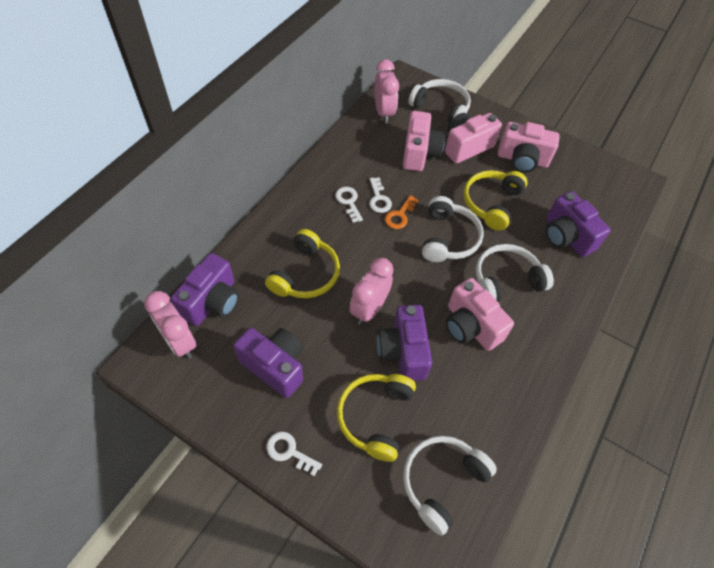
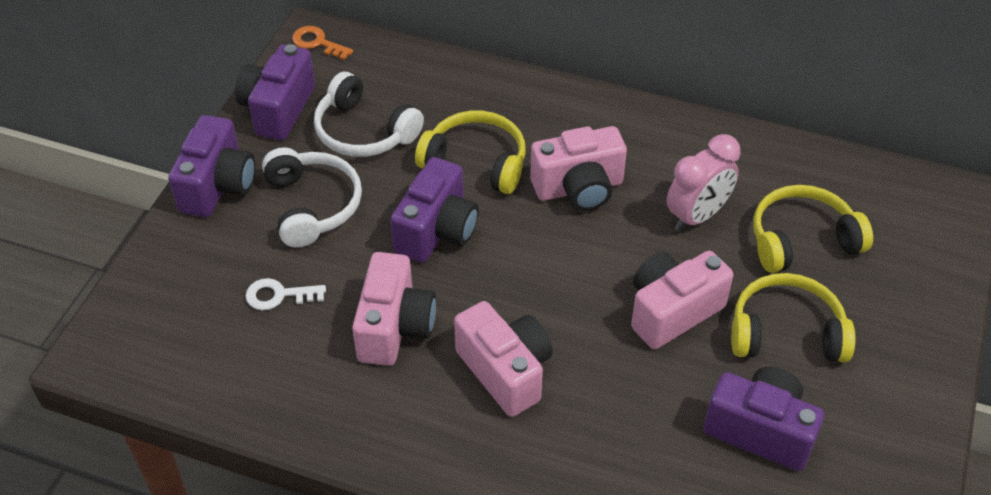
pink clock: [144,291,197,359] [349,258,394,325] [374,59,399,123] = 3 -> [667,134,740,231] = 1
white headphones: [403,436,497,535] [408,79,471,123] [422,196,484,262] [476,244,554,302] = 4 -> [262,147,362,248] [314,72,424,157] = 2
white key: [267,432,322,477] [335,187,363,223] [369,177,392,213] = 3 -> [245,278,326,310] = 1

